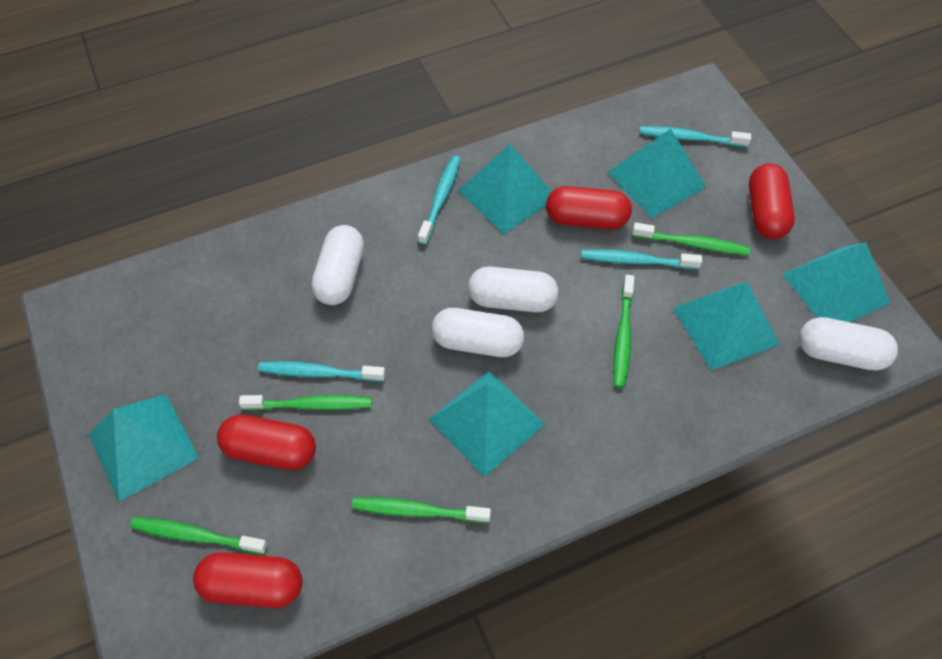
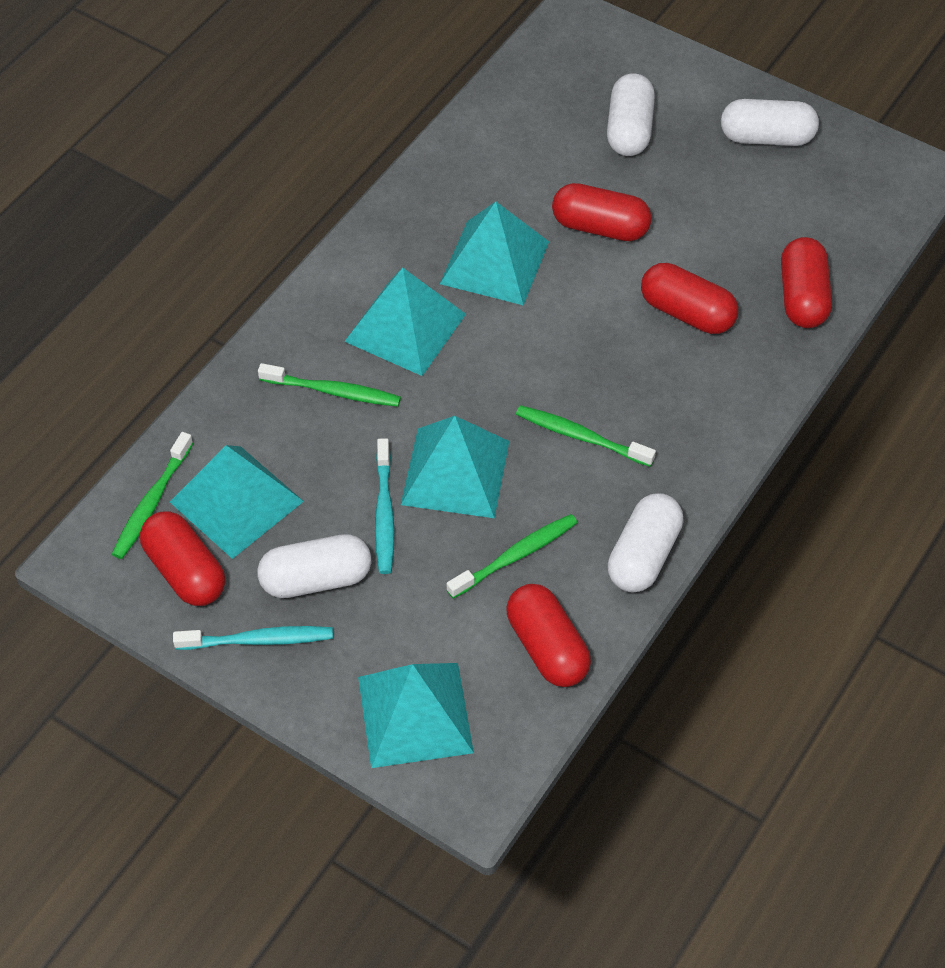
green toothbrush: [130,517,268,554] [239,395,372,411] [352,497,491,523] [613,275,635,388] [632,222,750,255] = 5 -> [112,432,193,559] [258,363,401,407] [446,514,578,599] [516,405,656,467] = 4
red capsule: [193,552,303,608] [217,415,316,470] [546,186,632,229] [749,163,795,239] = 4 -> [140,511,225,606] [507,584,591,687] [552,183,651,241] [641,263,738,334] [781,237,832,328] = 5
turquoise pyramid: [88,394,199,502] [429,370,545,477] [458,144,552,234] [607,129,706,218] [673,282,780,371] [782,242,891,322] = 6 -> [170,445,304,559] [344,268,466,376] [358,663,474,768] [401,416,509,518] [440,201,549,305] = 5
turquoise toothbrush: [258,361,385,382] [418,155,461,245] [581,249,702,269] [639,126,751,147] = 4 -> [173,626,333,650] [375,438,394,574] = 2

